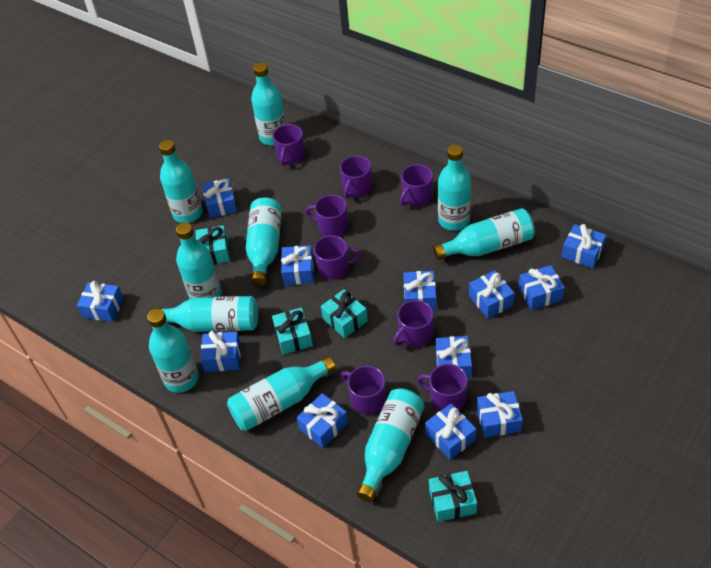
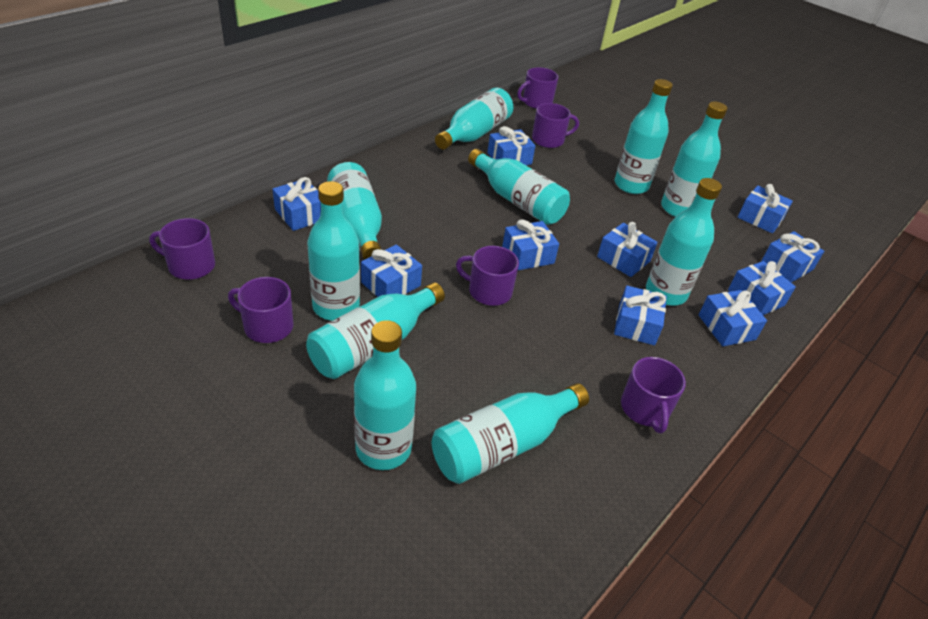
blue gift: [77,281,124,322] [200,331,241,372] [202,178,237,218] [281,245,314,285] [297,393,348,448] [403,271,437,310] [425,404,476,460] [436,336,472,378] [469,270,515,319] [477,391,523,438] [518,265,565,310] [562,224,606,268] = 12 -> [273,177,321,231] [361,245,422,297] [487,126,535,165] [502,219,559,270] [597,222,658,277] [614,286,667,345] [699,290,767,346] [728,261,796,315] [738,184,793,233] [761,231,824,283] = 10
purple mug: [273,124,305,166] [305,195,349,236] [314,235,361,279] [340,156,372,198] [341,366,386,415] [393,300,434,347] [400,164,433,206] [417,364,468,411] = 8 -> [149,218,215,280] [228,277,293,343] [456,246,519,306] [517,67,558,109] [532,103,579,148] [621,357,686,433] = 6
turquoise gift: [195,226,230,265] [272,308,313,355] [321,289,368,338] [429,471,477,522] = 4 -> none = 0

